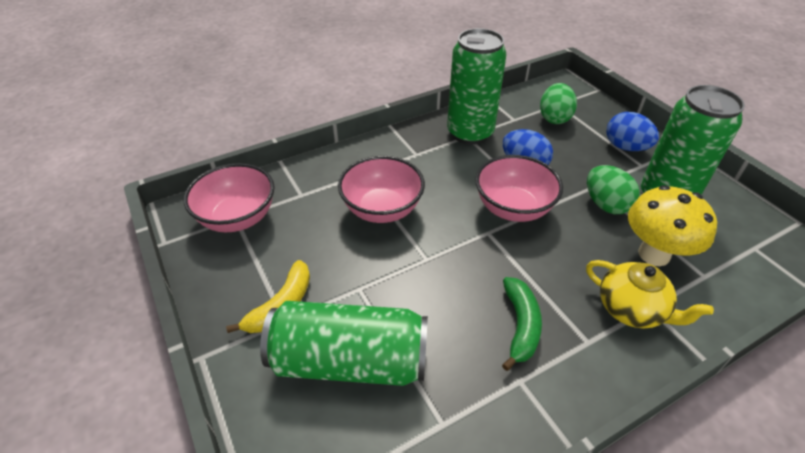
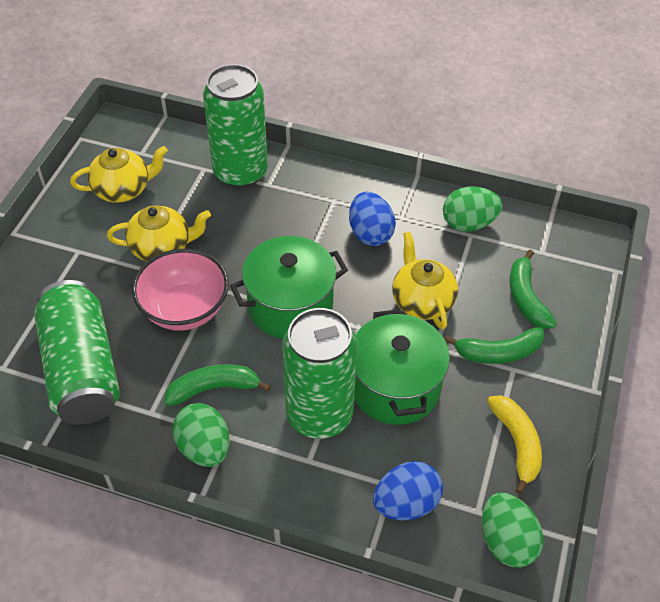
green banana: [502,277,542,371] = 1 -> [164,364,271,406] [445,327,545,364] [509,250,557,329] = 3
green egg: [540,83,577,124] [587,165,640,214] = 2 -> [172,403,230,467] [443,187,502,232] [482,492,543,568] = 3
green pot: none = 0 -> [230,236,348,339] [354,309,450,425] = 2
pink bowl: [184,163,274,232] [338,156,425,223] [475,155,563,222] = 3 -> [132,249,229,331] = 1
yellow mushroom: [628,185,717,266] = 1 -> none = 0
yellow teapot: [586,260,714,328] = 1 -> [70,146,168,203] [107,205,211,262] [392,232,458,329] = 3

